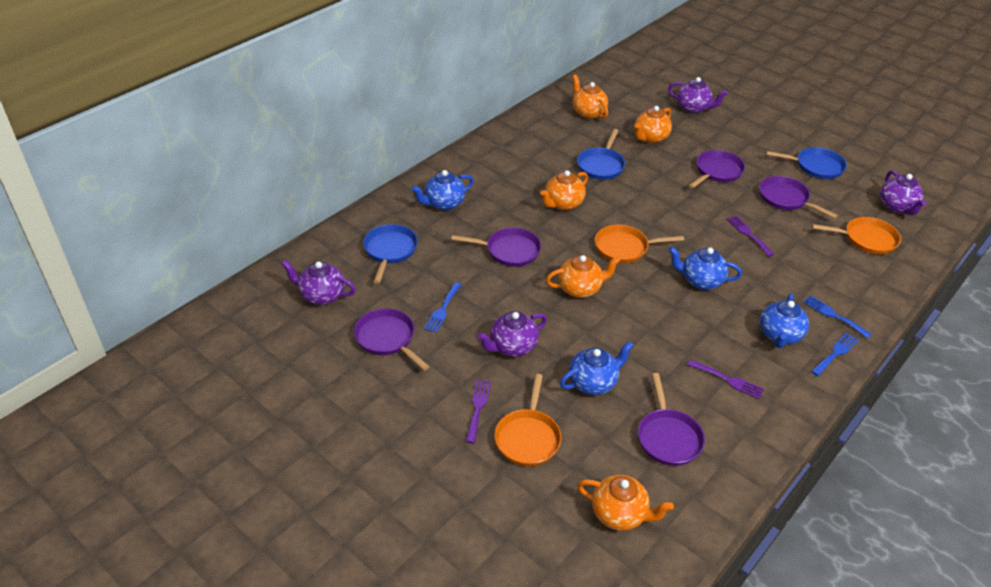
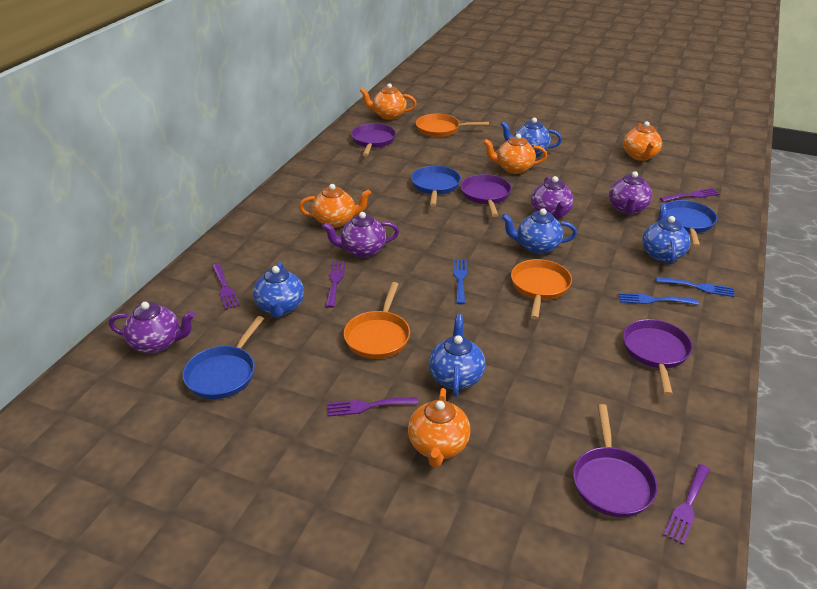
blue teapot: [411,170,474,211] [560,341,634,395] [669,247,742,290] [760,293,809,348] = 4 -> [253,262,304,318] [429,314,485,397] [500,118,562,156] [501,208,577,254] [642,204,691,264] = 5
purple fork: [466,380,491,443] [688,360,764,399] [727,216,774,256] = 3 -> [212,264,240,309] [326,262,346,308] [327,397,418,417] [660,188,719,202] [664,464,710,545] = 5
purple pan: [354,308,430,371] [451,228,541,267] [638,373,705,466] [689,150,745,188] [759,176,838,219] = 5 -> [351,123,396,156] [461,174,512,217] [573,404,658,517] [623,319,693,396] = 4

